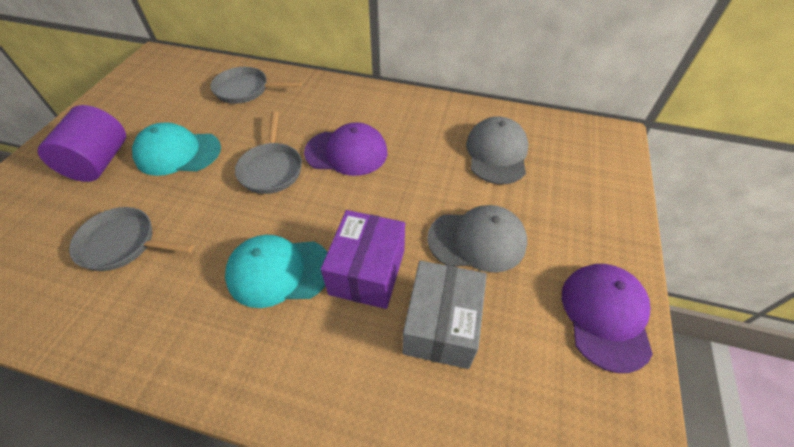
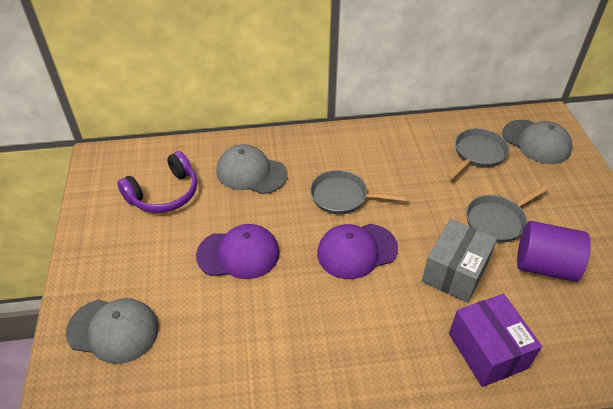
grey cap: [427,205,527,273] [466,117,529,184] = 2 -> [66,298,159,364] [216,144,288,194] [502,120,572,164] = 3
purple headphones: none = 0 -> [117,151,197,213] = 1
turquoise cap: [132,122,221,176] [225,235,328,308] = 2 -> none = 0

